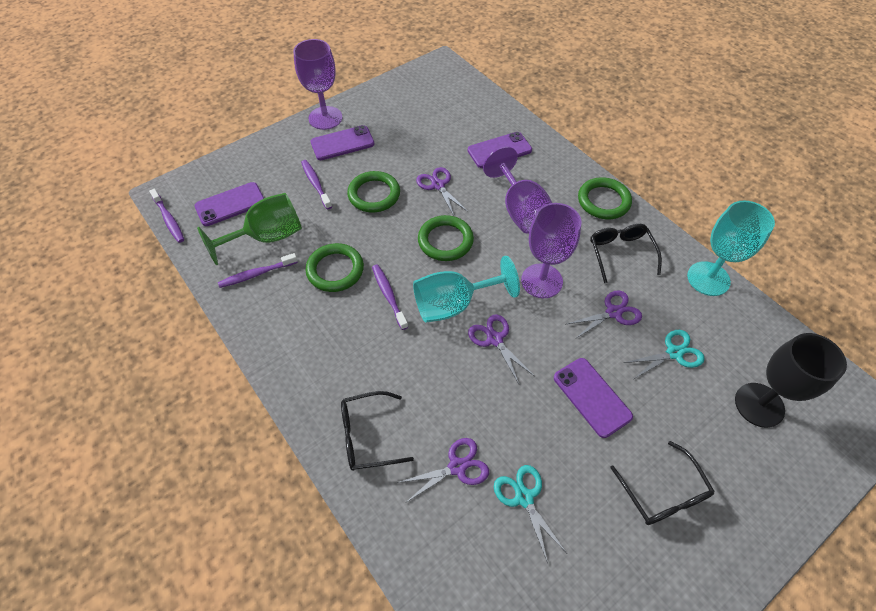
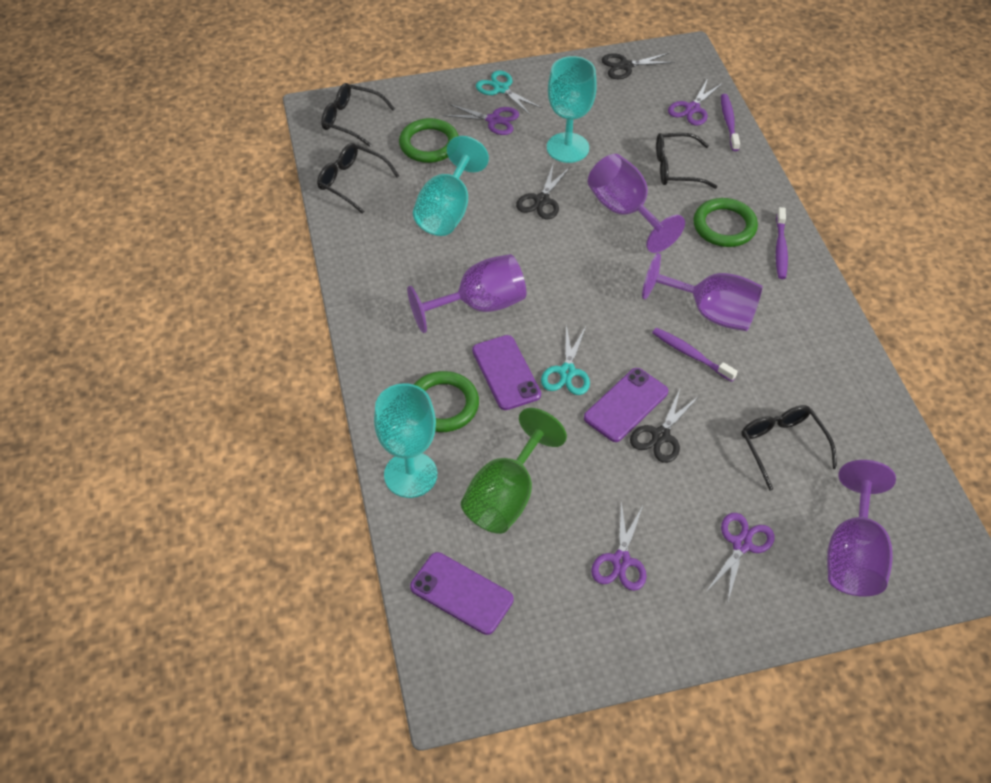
black glasses: [341,391,414,471] [590,224,662,283] [610,441,715,525] = 3 -> [317,143,399,214] [321,83,395,147] [656,133,717,189] [741,405,837,491] = 4
black goblet: [735,333,847,428] = 1 -> none = 0
black scissors: none = 0 -> [516,165,570,219] [602,53,675,79] [630,389,699,463] = 3
green ring: [306,243,364,292] [347,171,400,212] [418,215,474,261] [578,177,632,219] = 4 -> [399,118,459,163] [414,371,479,432] [693,198,758,247] = 3
purple goblet: [293,39,343,130] [483,147,552,234] [521,203,581,298] = 3 -> [407,254,526,333] [588,154,685,253] [642,253,763,331] [827,460,896,597] = 4
purple phone: [194,182,264,226] [311,125,374,160] [468,132,532,168] [554,358,633,438] = 4 -> [410,552,514,635] [472,335,541,410] [584,368,668,442] = 3
purple toothbrush: [149,189,184,243] [218,253,298,288] [301,160,332,209] [372,264,408,330] = 4 -> [652,327,738,382] [721,94,740,151] [776,207,788,279] = 3
turquoise goblet: [413,256,520,323] [687,200,775,296] = 2 -> [374,383,437,498] [413,136,489,236] [547,56,597,163] = 3

